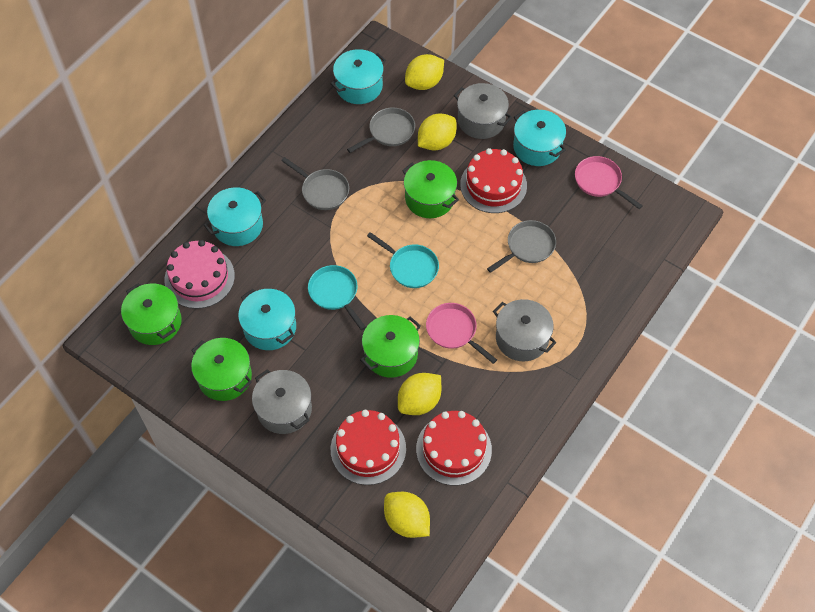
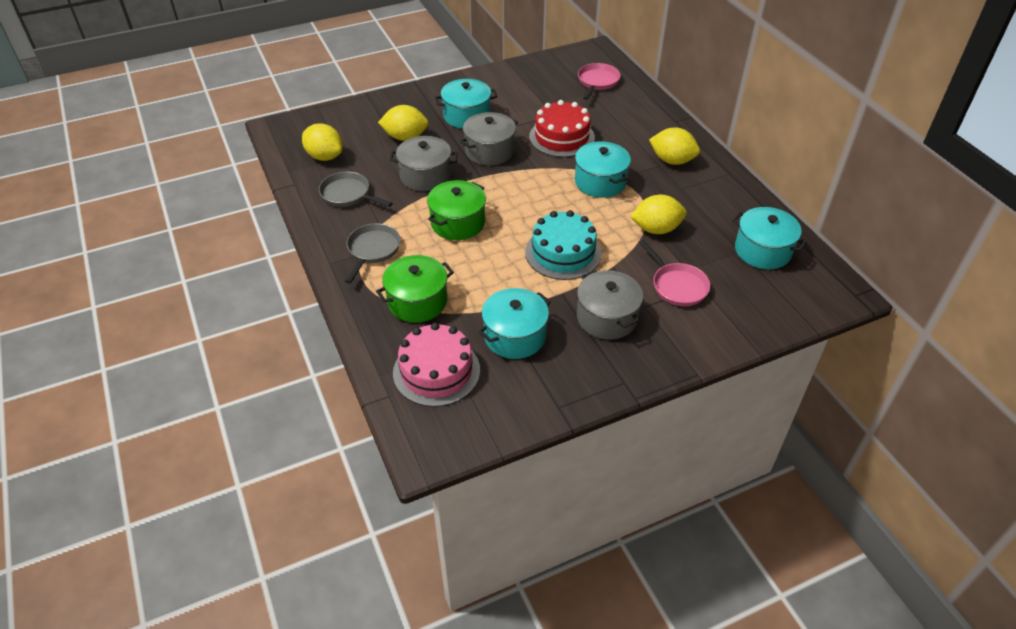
green pot: [121,283,182,345] [191,338,252,401] [360,315,421,378] [402,160,459,218] = 4 -> [376,255,454,323] [427,180,486,240] = 2
grey pan: [281,157,349,210] [347,107,415,153] [487,220,556,273] = 3 -> [319,172,393,207] [345,223,400,284] = 2
red cake: [331,410,406,485] [416,411,492,486] [460,148,527,213] = 3 -> [529,100,595,157] = 1
turquoise cake: none = 0 -> [525,210,602,280] = 1
turquoise pan: [308,265,366,331] [367,232,439,288] = 2 -> none = 0

